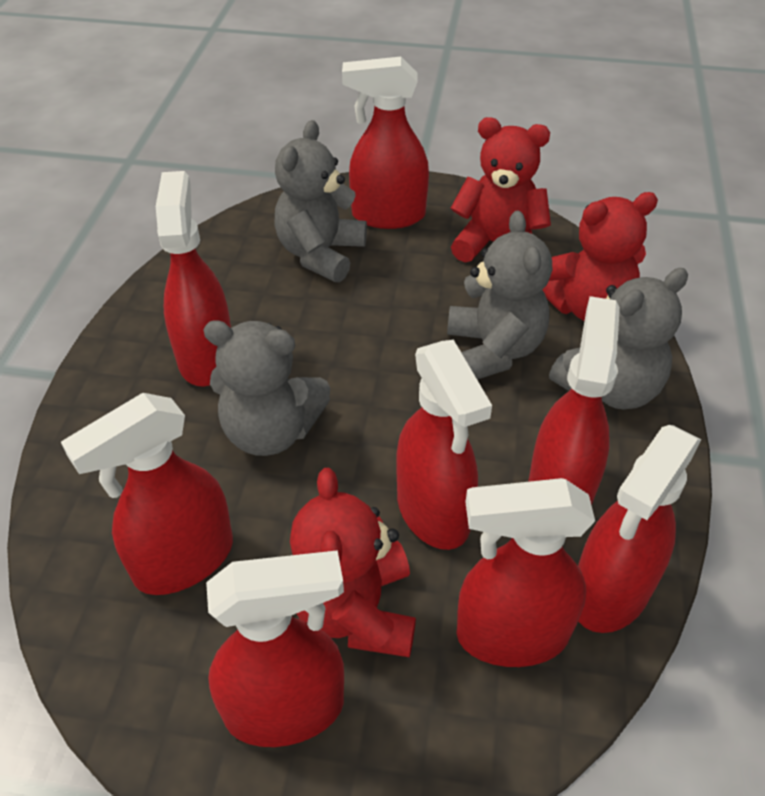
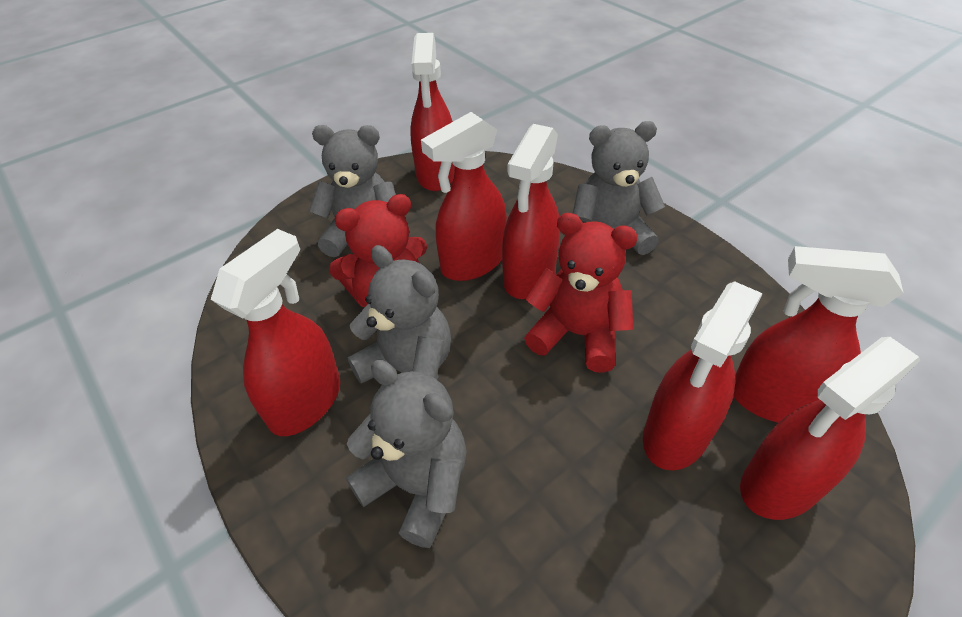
red spray bottle: [61,393,233,595] [156,171,231,386] [206,550,344,747] [342,57,429,229] [396,340,492,550] [456,478,595,667] [528,296,620,505] [578,425,701,633] = 8 -> [211,229,340,436] [410,33,455,191] [421,112,507,281] [502,124,560,299] [643,281,762,470] [733,246,903,423] [740,337,920,520] = 7
red teddy bear: [290,468,416,657] [451,117,551,262] [543,192,658,321] = 3 -> [329,194,427,307] [524,213,638,373] = 2

